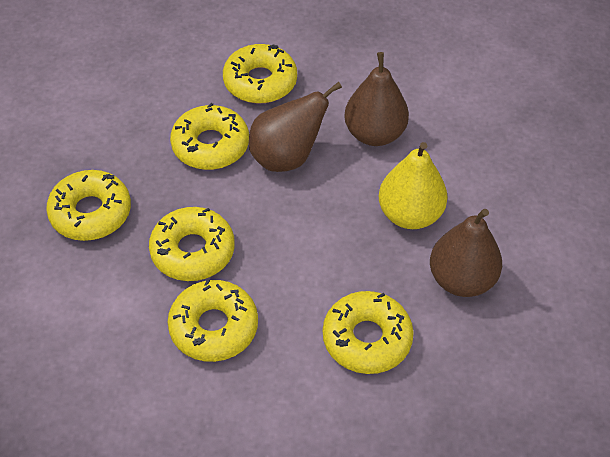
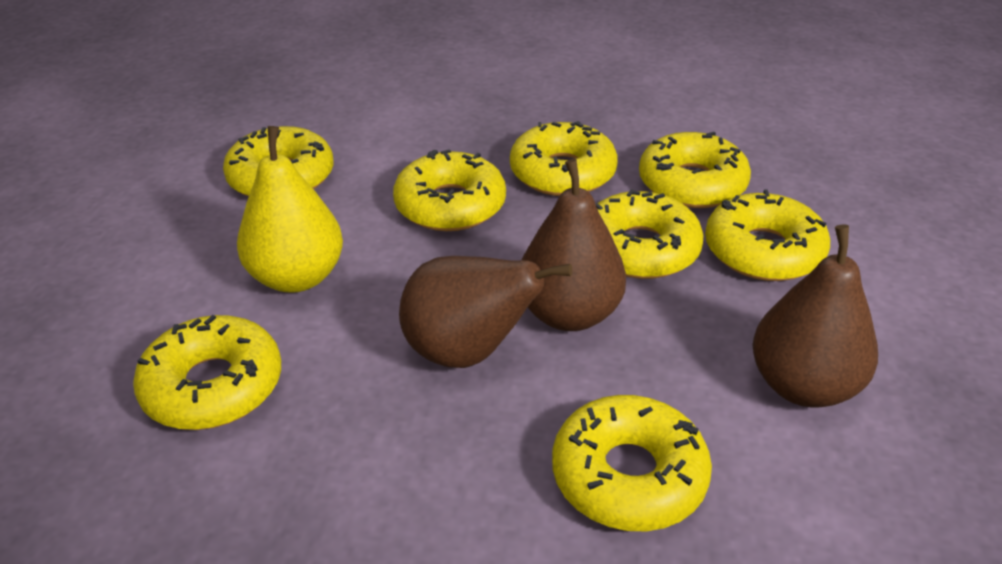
yellow donut: [46,170,131,241] [149,207,235,281] [168,279,258,362] [170,103,249,170] [223,44,297,103] [323,291,414,374] = 6 -> [133,315,281,430] [223,126,333,196] [393,149,506,231] [510,121,618,196] [552,395,712,531] [595,189,704,279] [639,132,751,208] [705,189,830,281] = 8

